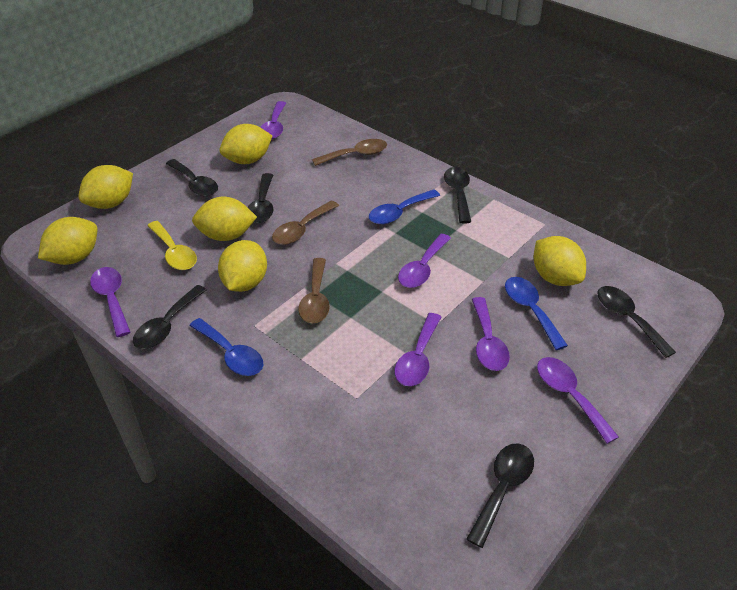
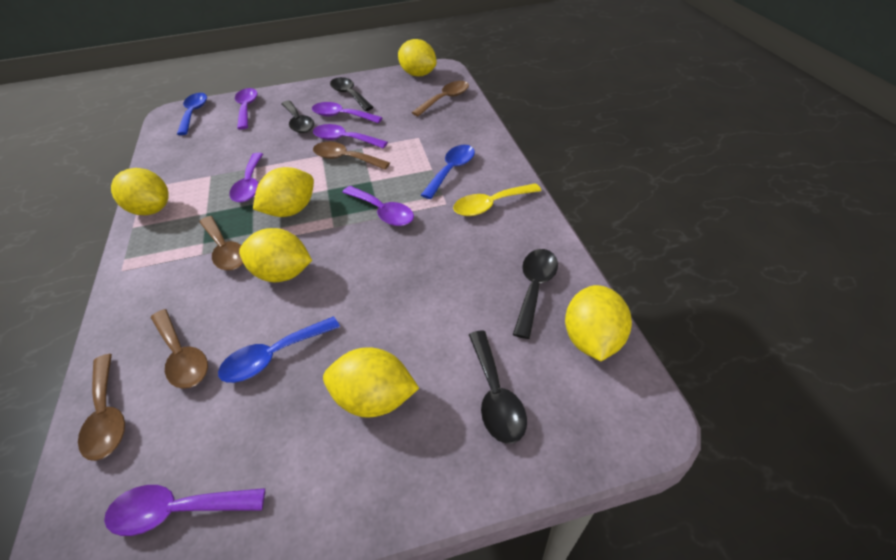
black spoon: [133,285,207,349] [166,159,218,197] [247,173,273,223] [444,167,471,224] [466,443,534,548] [597,286,676,358] = 6 -> [281,100,314,133] [330,77,374,111] [469,331,527,444] [513,249,558,339] = 4
brown spoon: [272,200,339,245] [298,258,330,324] [312,139,387,166] = 3 -> [78,354,125,461] [151,309,208,389] [199,216,243,270] [313,142,390,170] [412,81,469,117] = 5

